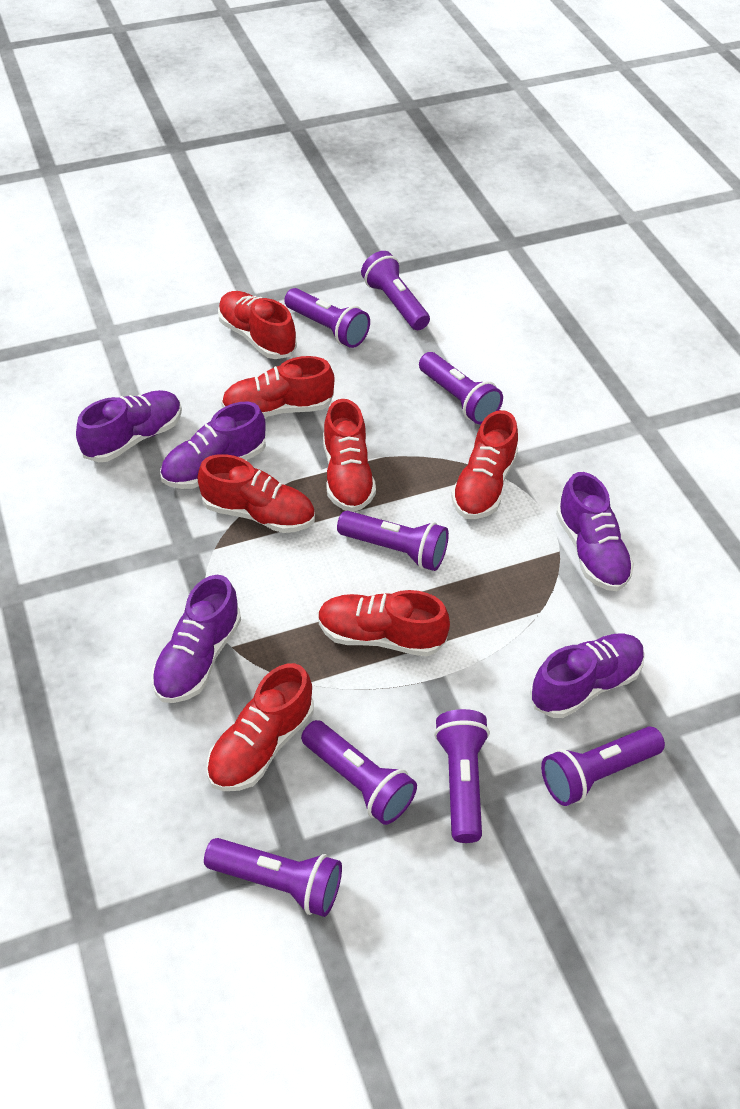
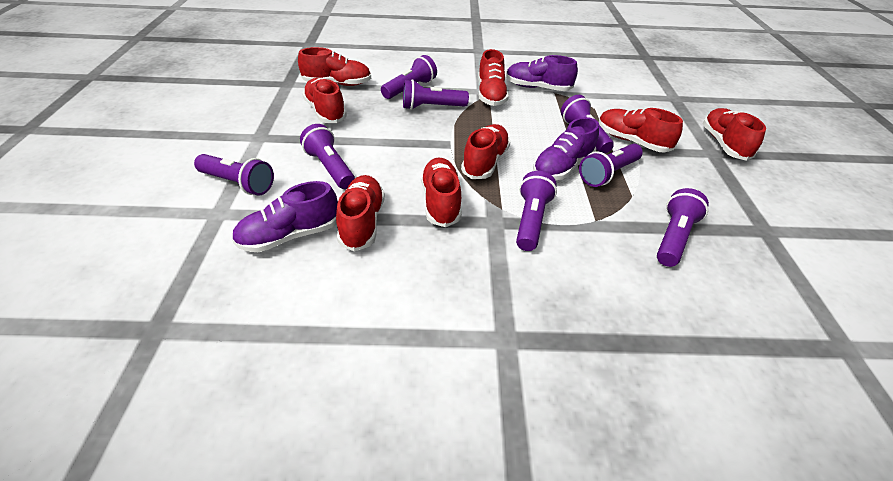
purple shoe: [76,390,182,462] [151,575,241,703] [160,402,266,489] [530,634,645,718] [556,472,634,591] = 5 -> [232,181,338,252] [506,55,578,91] [533,117,599,180] = 3
red shoe: [198,454,315,533] [207,663,314,791] [218,291,297,359] [221,356,335,418] [318,590,450,656] [323,399,376,512] [451,410,518,519] = 7 -> [298,47,371,86] [302,78,347,123] [336,175,385,252] [421,158,462,227] [461,124,510,179] [478,49,509,106] [599,108,683,153] [703,108,766,161] = 8

